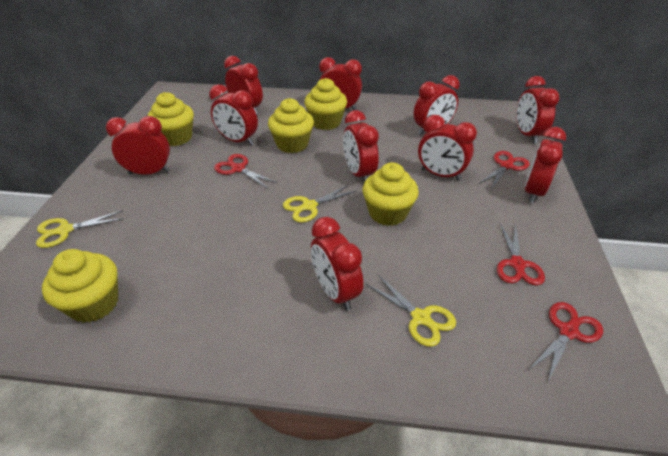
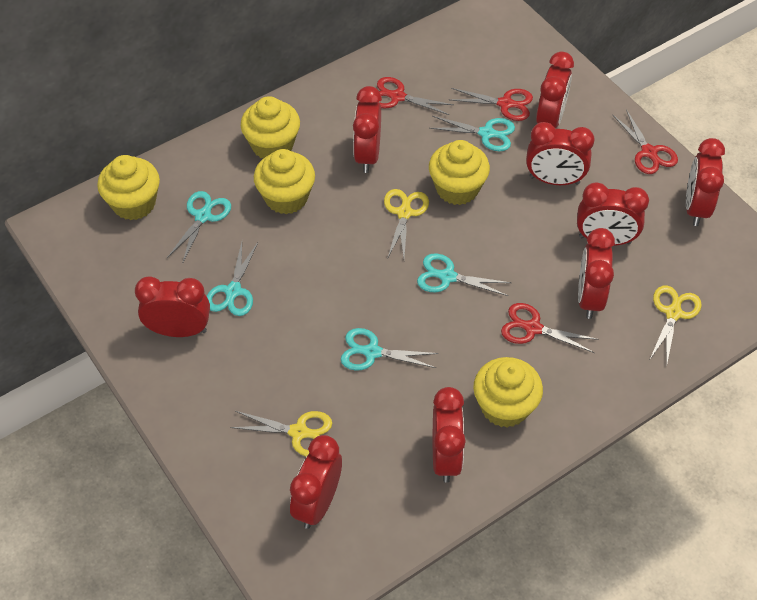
red clock: [106,116,170,175] [209,84,258,145] [224,56,263,115] [311,217,363,310] [319,57,362,110] [343,110,379,182] [414,75,459,136] [418,115,477,180] [516,76,559,143] [525,127,566,203] = 10 -> [135,276,210,337] [290,435,342,529] [353,86,382,173] [433,387,466,483] [526,122,595,185] [536,51,574,128] [577,183,649,246] [578,228,615,319] [686,138,725,226] = 9
turquoise scissors: none = 0 -> [167,191,231,264] [207,242,258,316] [341,328,439,371] [417,253,512,296] [429,116,515,151] = 5

